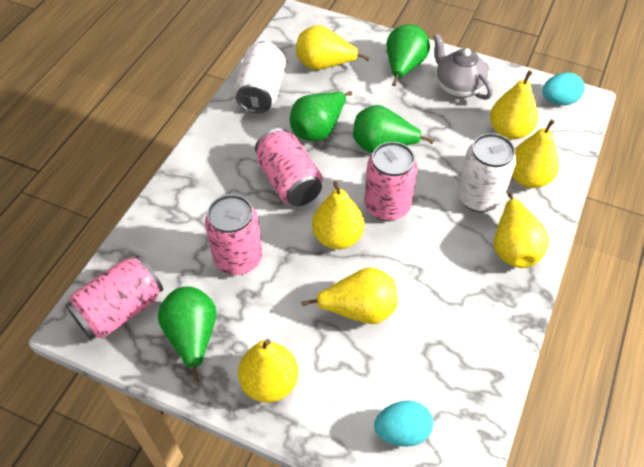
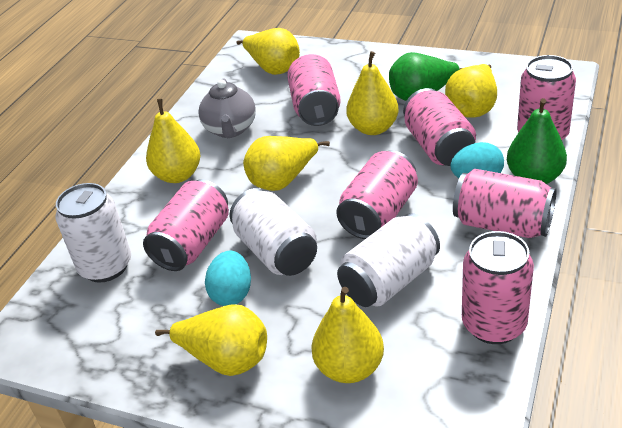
green pear: [158,287,216,383] [290,91,352,141] [353,105,434,153] [387,24,430,86] = 4 -> [389,52,462,101] [507,98,567,184] = 2
pink can: [66,255,163,340] [205,195,262,275] [255,128,322,206] [365,142,418,221] = 4 -> [143,179,229,271] [287,54,341,126] [336,150,418,239] [403,88,476,166] [453,169,557,238] [462,231,534,344] [517,55,576,140] = 7
white can: [235,41,286,113] [457,133,517,213] = 2 -> [56,183,131,283] [230,188,317,276] [337,213,440,307] = 3

